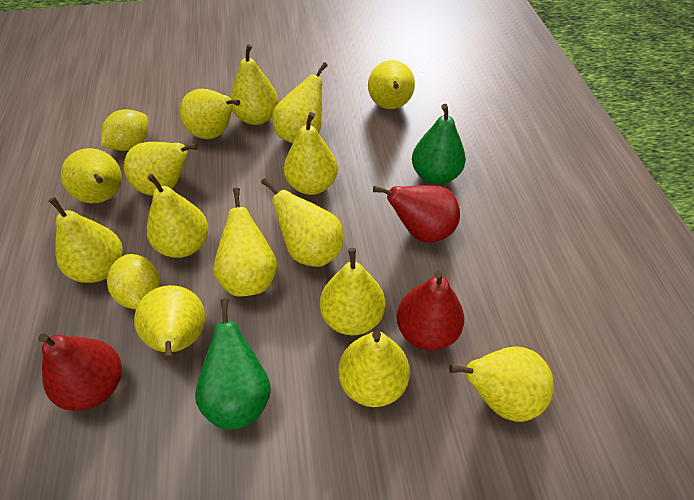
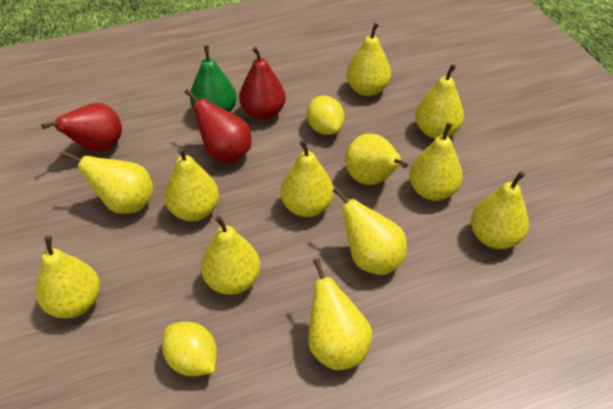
green pear: [195,299,271,430] [412,104,466,185] = 2 -> [190,45,237,112] = 1
yellow pear: [49,197,123,283] [61,148,122,203] [124,142,198,196] [134,285,205,361] [147,174,208,258] [180,89,240,139] [213,188,277,297] [230,44,278,125] [261,178,343,267] [272,62,328,144] [284,112,338,195] [320,248,385,335] [338,331,410,407] [368,60,415,109] [449,346,554,422] = 15 -> [36,235,100,318] [62,151,153,214] [164,147,219,221] [201,215,261,295] [281,139,334,217] [308,258,372,370] [333,187,407,275] [345,134,408,185] [346,23,391,96] [409,122,463,201] [415,64,464,139] [471,171,529,249] = 12

